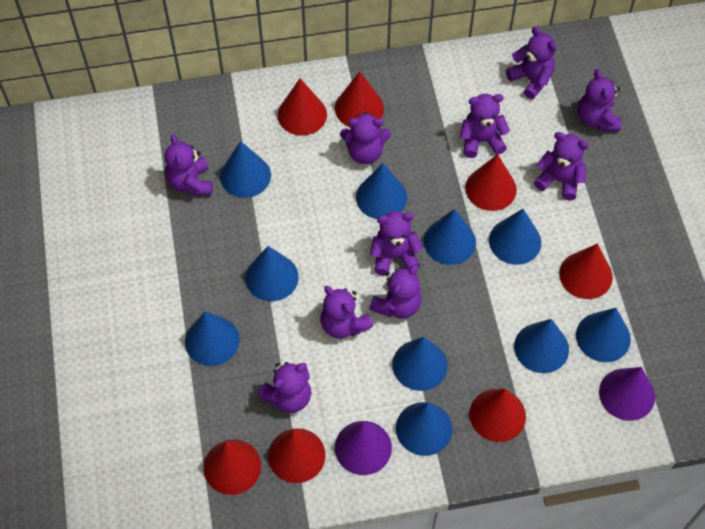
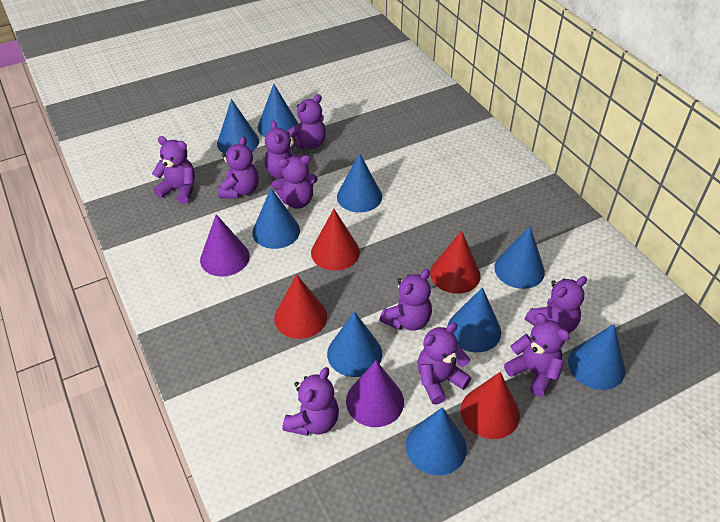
blue cone: [185,311,240,366] [220,141,271,198] [246,246,299,301] [356,163,407,219] [392,337,448,391] [396,402,453,456] [424,209,476,265] [489,209,541,265] [514,319,569,373] [576,308,631,362] = 10 -> [217,99,259,154] [252,188,300,249] [258,84,298,137] [327,311,382,377] [337,153,382,213] [406,407,467,476] [448,287,501,352] [494,226,545,289] [568,324,625,390] = 9
red cone: [204,440,261,495] [268,428,325,483] [278,78,327,136] [335,71,384,127] [465,154,517,211] [470,389,526,442] [559,243,613,299] = 7 -> [274,274,327,339] [311,209,360,271] [430,231,481,294] [461,372,520,439] = 4

